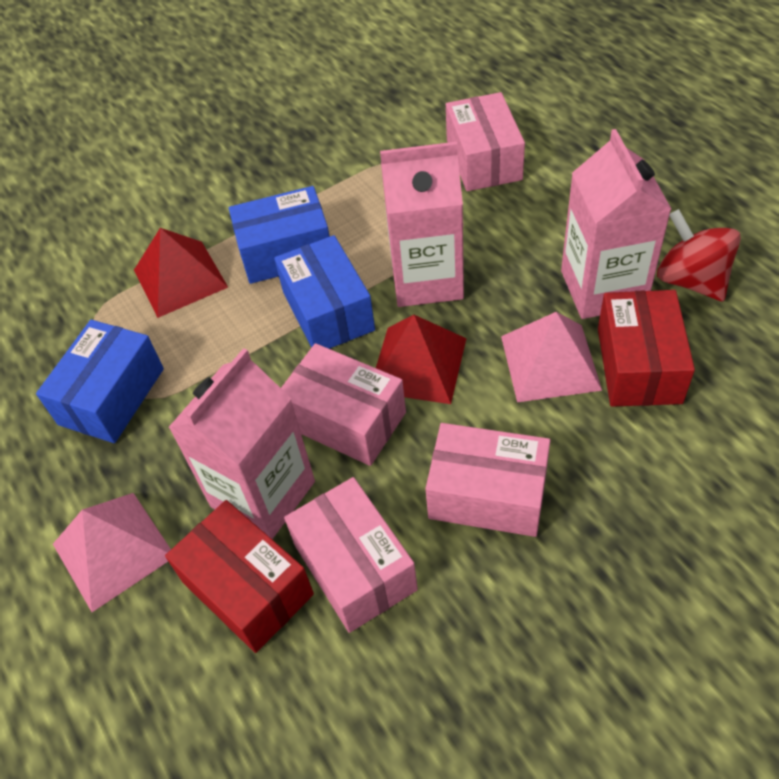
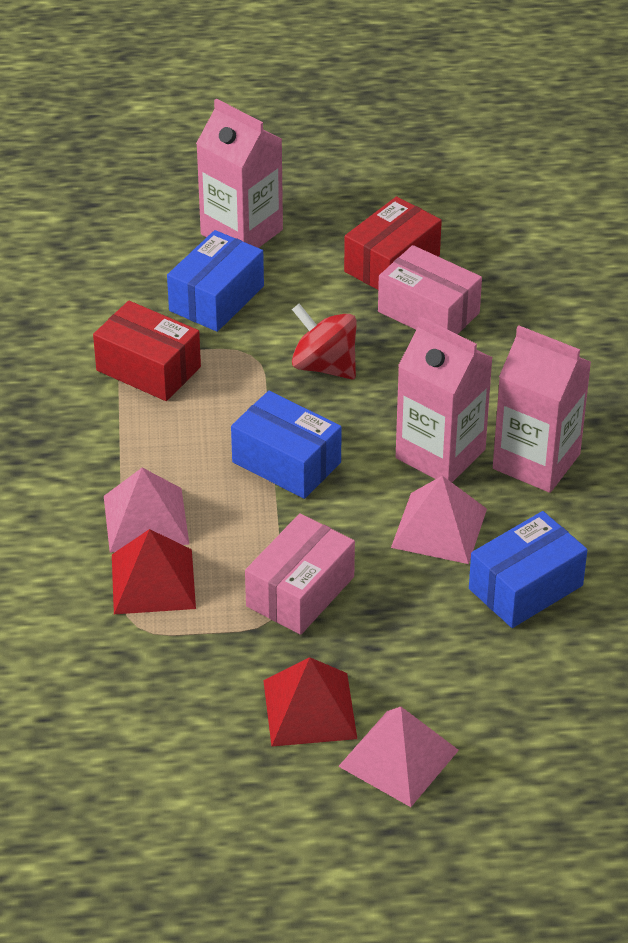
pink box: [281,343,406,466] [284,477,418,633] [425,423,550,537] [446,92,525,191] = 4 -> [245,513,355,635] [378,245,482,334] = 2
pink pyramid: [53,493,171,612] [501,312,602,402] = 2 -> [104,468,189,553] [338,707,459,807] [391,476,487,564] = 3

